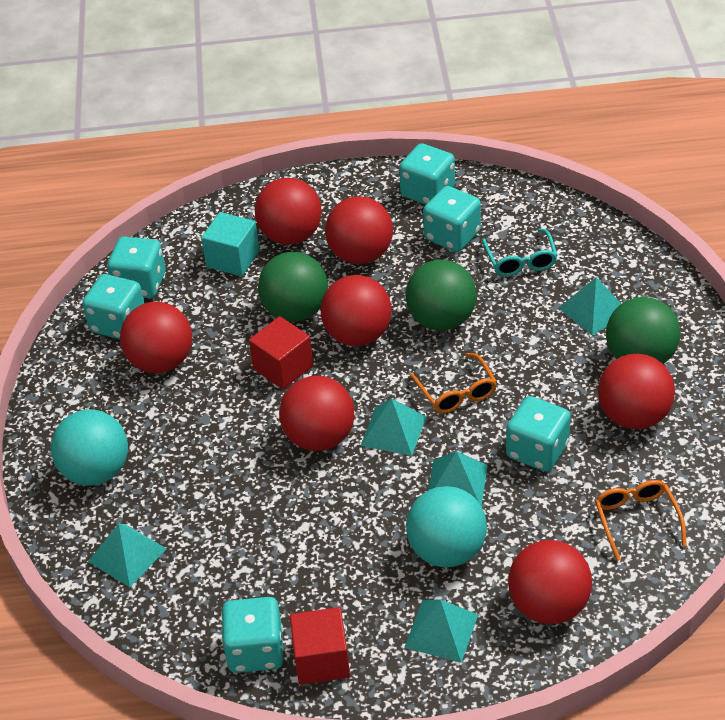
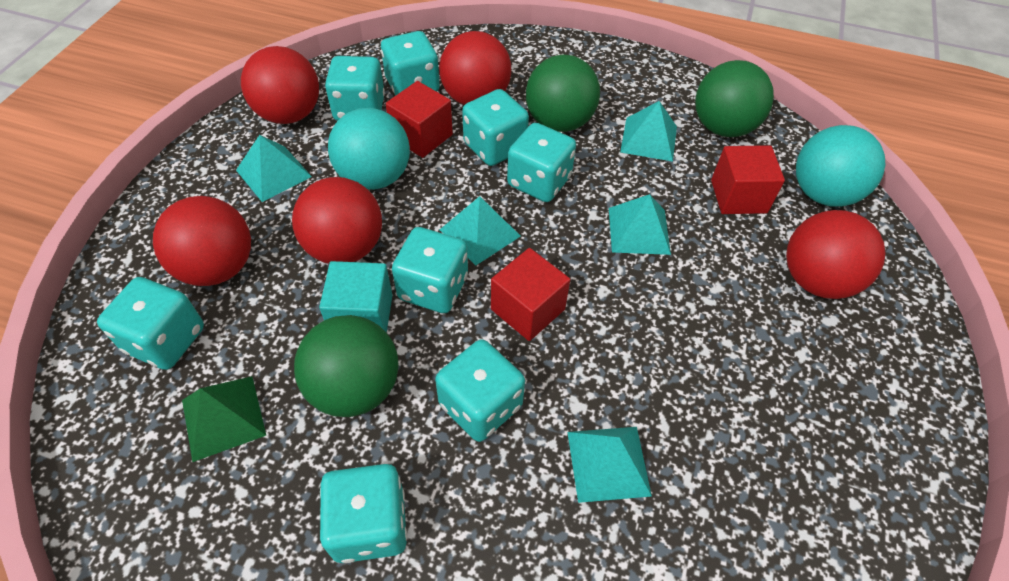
green pyramid: none = 0 -> [182,376,266,462] = 1
orange glasses: [410,353,497,413] [595,480,687,561] = 2 -> none = 0
red ball: [120,302,192,373] [255,178,322,245] [279,376,354,451] [321,275,392,346] [325,196,393,264] [508,540,592,624] [598,354,675,429] = 7 -> [153,196,251,286] [241,46,319,124] [292,177,382,264] [439,31,511,105] [786,210,886,299] = 5
red cube: [249,316,313,389] [290,607,350,684] = 2 -> [386,81,453,158] [491,248,570,341] [711,145,785,214] = 3
turquoise dice: [82,274,145,339] [107,236,165,298] [221,597,284,673] [399,143,455,205] [423,186,481,252] [506,396,571,472] = 6 -> [97,277,204,370] [320,464,407,563] [325,56,385,121] [381,31,440,96] [392,227,468,313] [435,340,525,442] [462,89,529,166] [507,123,576,202] = 8
turquoise glasses: [482,229,558,277] = 1 -> none = 0

